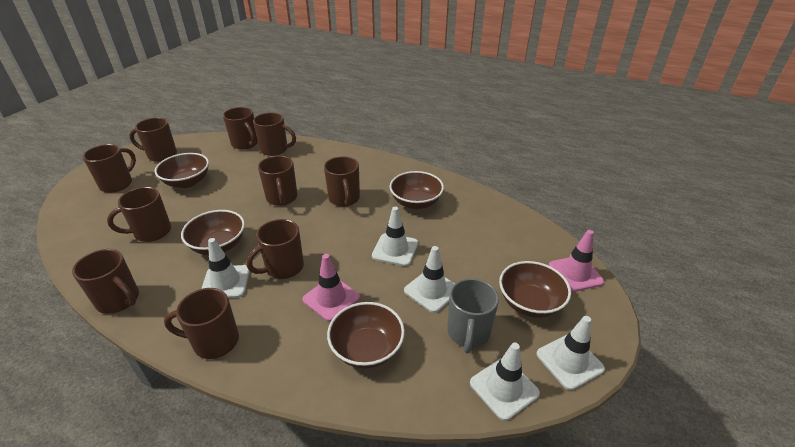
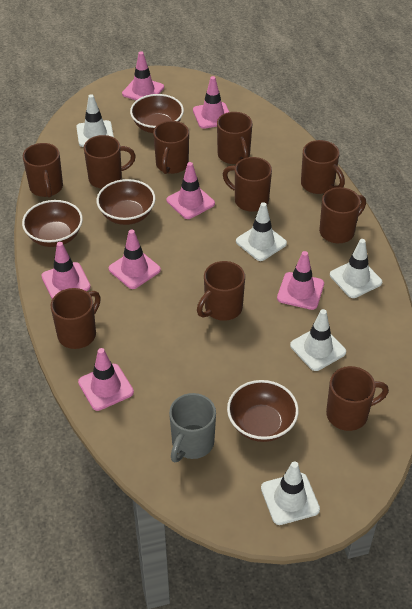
brown bowl: [154,153,209,188] [181,210,245,255] [327,302,405,369] [390,171,444,209] [499,261,571,318] = 5 -> [22,200,83,247] [96,179,156,225] [130,94,184,133] [227,380,299,442] = 4
pink traffic cone: [302,254,360,322] [549,230,604,292] = 2 -> [41,242,91,299] [78,348,134,411] [108,229,161,289] [122,51,164,100] [167,162,215,219] [193,76,229,129] [277,251,324,310] = 7

